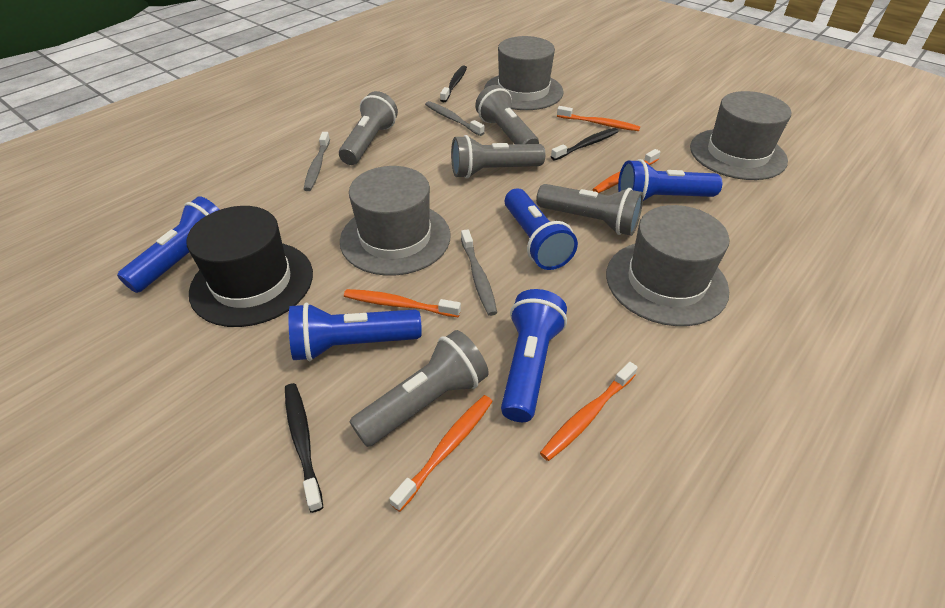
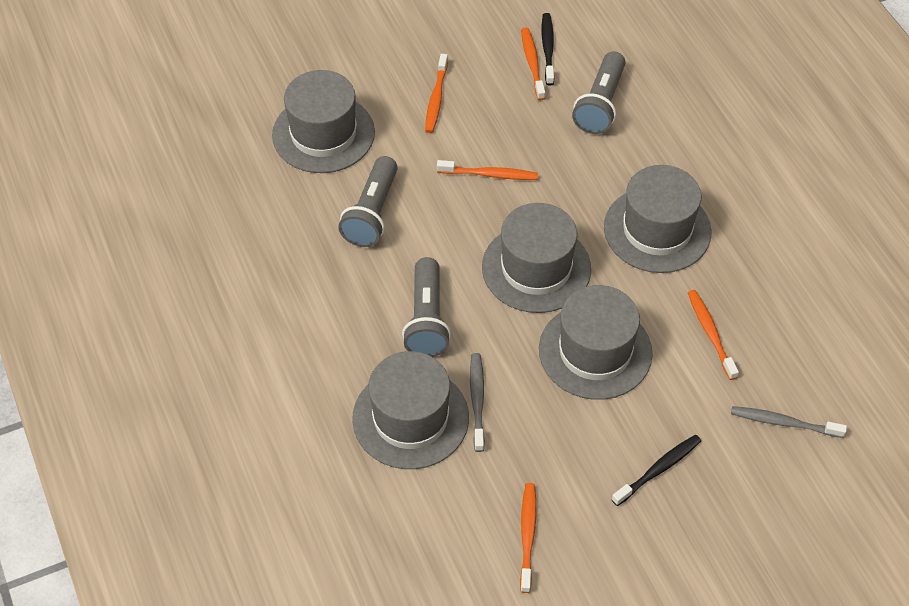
black hat: [186,206,313,327] = 1 -> none = 0
black toothbrush: [285,383,323,513] [440,65,467,102] [551,128,619,160] = 3 -> [542,13,554,85] [612,435,701,506] = 2
blue flashlight: [117,196,220,293] [289,303,422,361] [501,289,567,422] [505,189,578,270] [618,159,722,201] = 5 -> none = 0
grey flashlight: [339,91,398,165] [349,330,489,447] [451,135,545,179] [475,85,539,144] [536,184,643,236] = 5 -> [338,156,398,247] [402,257,451,357] [572,51,626,134] = 3
grey hat: [340,166,451,276] [484,36,564,110] [606,205,729,326] [690,91,791,180] = 4 -> [272,70,375,173] [352,351,469,469] [482,203,591,313] [539,285,653,400] [604,165,711,273] = 5
grey toothbrush: [304,132,330,191] [425,101,485,136] [461,229,497,316] = 3 -> [470,353,485,452] [731,406,847,438] = 2

